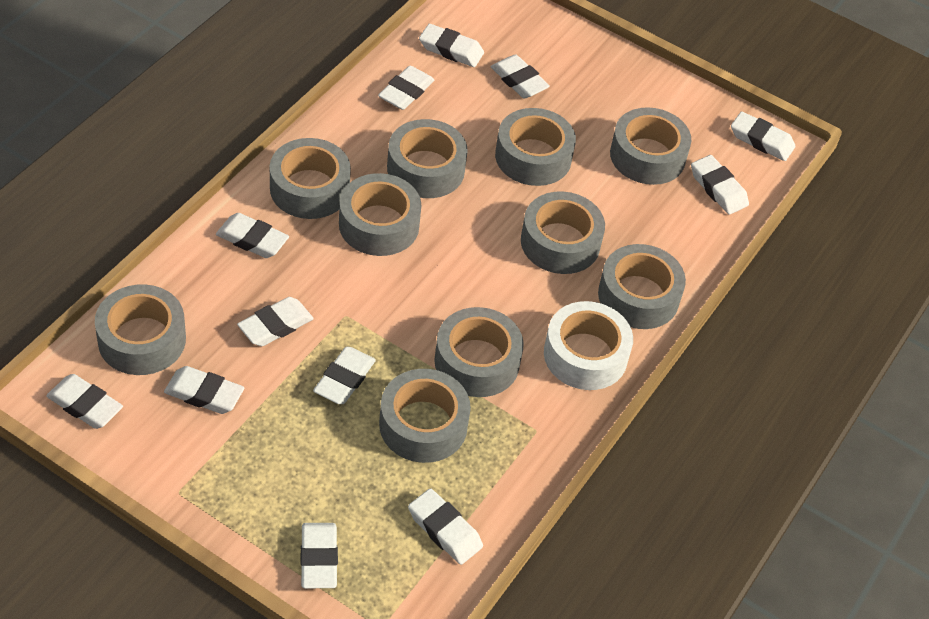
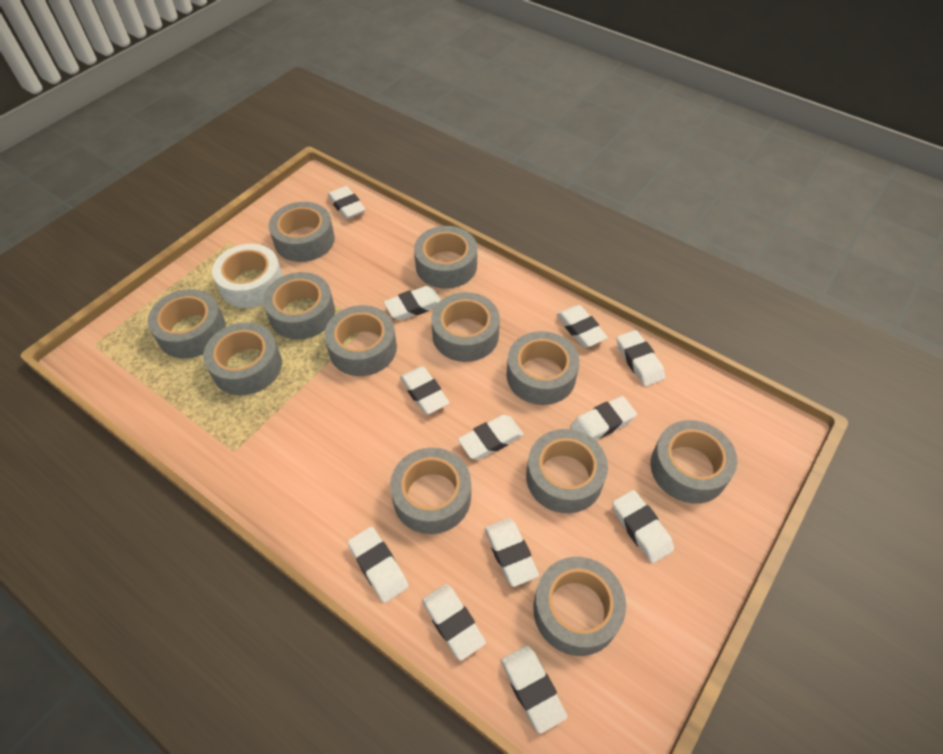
grey tape: [95,284,186,375] [270,138,351,219] [339,173,421,256] [379,369,471,463] [387,119,468,198] [434,307,524,397] [495,108,576,186] [521,191,605,274] [598,244,686,329] [610,107,691,185] = 10 -> [147,289,226,358] [203,323,282,395] [263,272,335,340] [269,202,335,262] [324,305,397,376] [390,448,471,534] [414,226,477,289] [431,292,500,362] [506,331,580,405] [526,429,608,513] [533,557,626,656] [650,420,737,504] = 12

